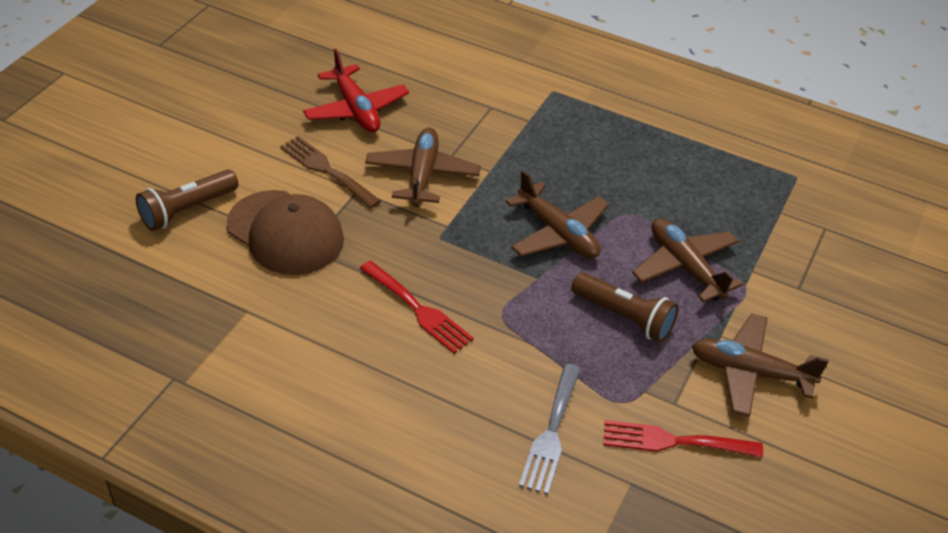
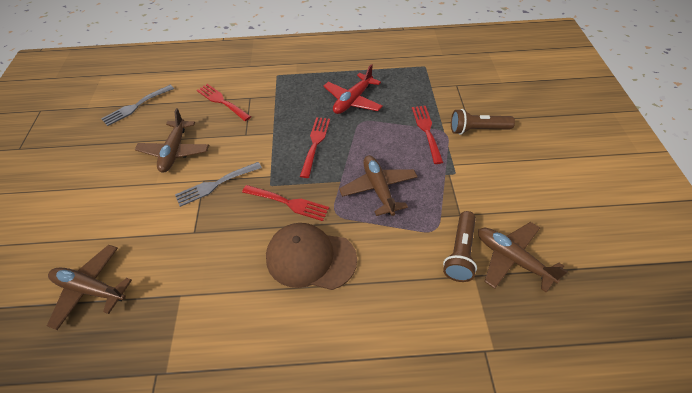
brown fork: [280,136,381,208] = 1 -> none = 0
grey fork: [519,364,581,495] = 1 -> [101,85,174,126] [175,162,262,207] = 2
red fork: [360,261,474,354] [604,420,763,458] = 2 -> [197,84,251,121] [242,185,329,221] [300,117,330,178] [412,106,444,164] = 4

